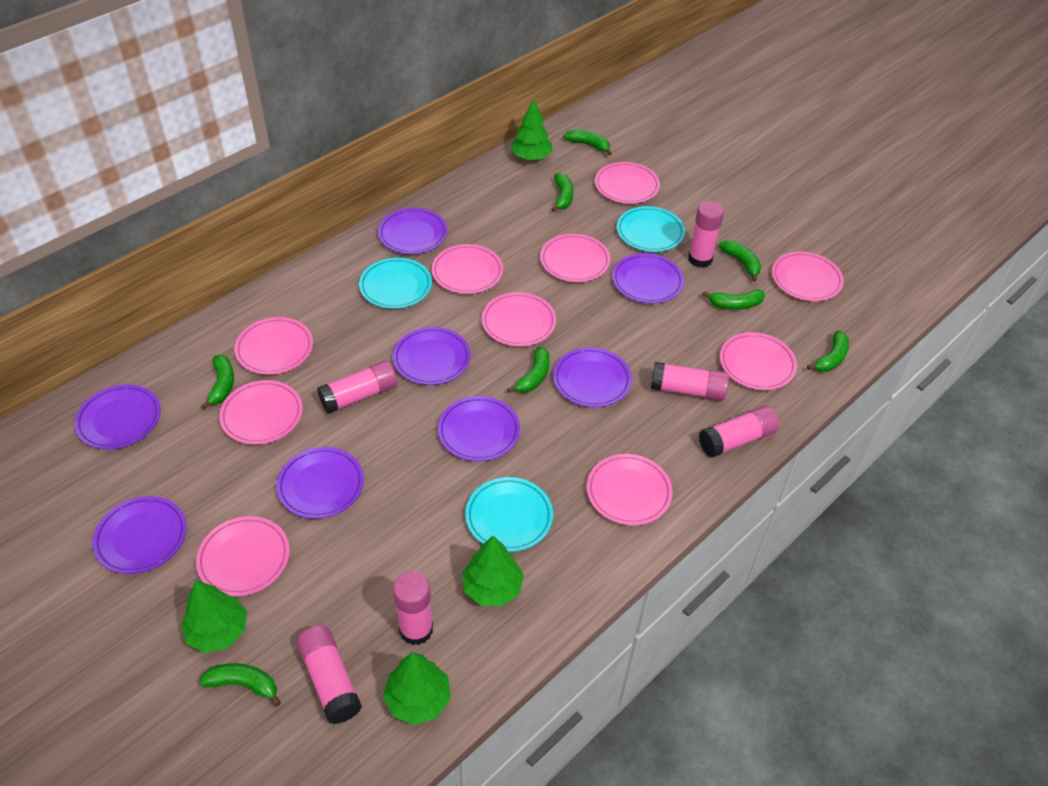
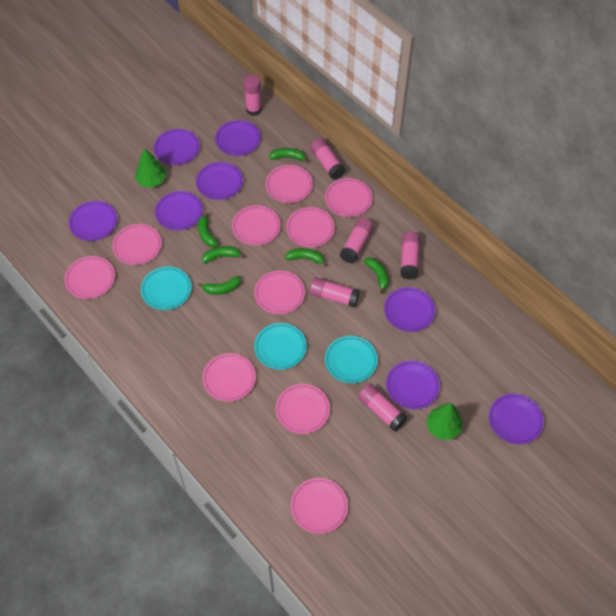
green banana: [199,663,281,707] [201,355,234,409] [507,347,550,393] [551,173,574,212] [563,129,612,155] [702,289,765,310] [719,240,761,281] [807,330,849,372] = 8 -> [198,212,219,247] [198,276,241,295] [202,246,245,263] [269,148,309,163] [285,248,327,267] [364,258,389,294] = 6
green tree: [181,580,247,653] [383,652,451,725] [462,536,524,606] [510,99,552,160] = 4 -> [135,148,167,188] [426,403,463,440] = 2

